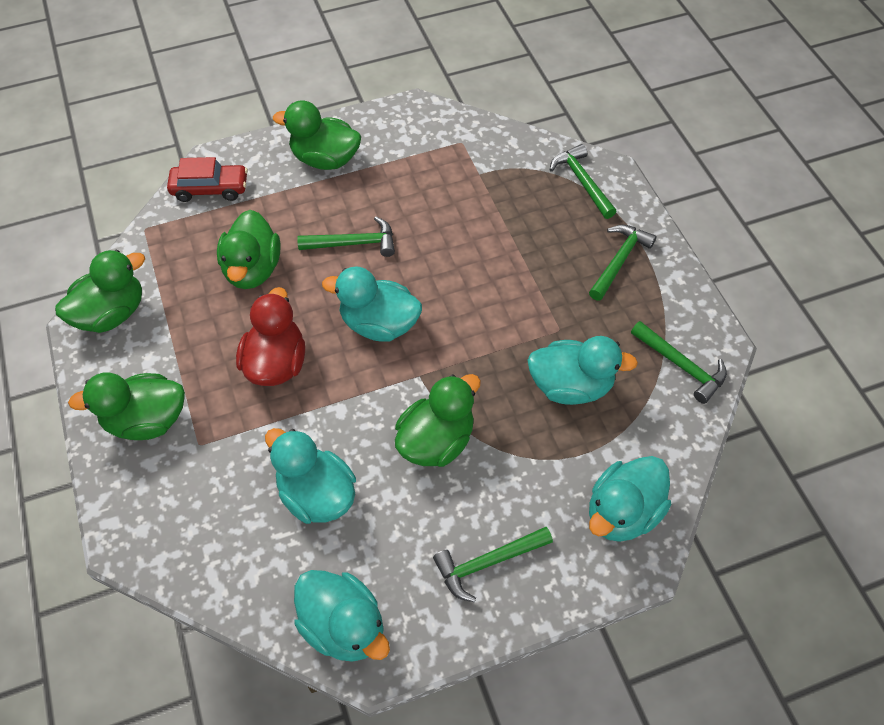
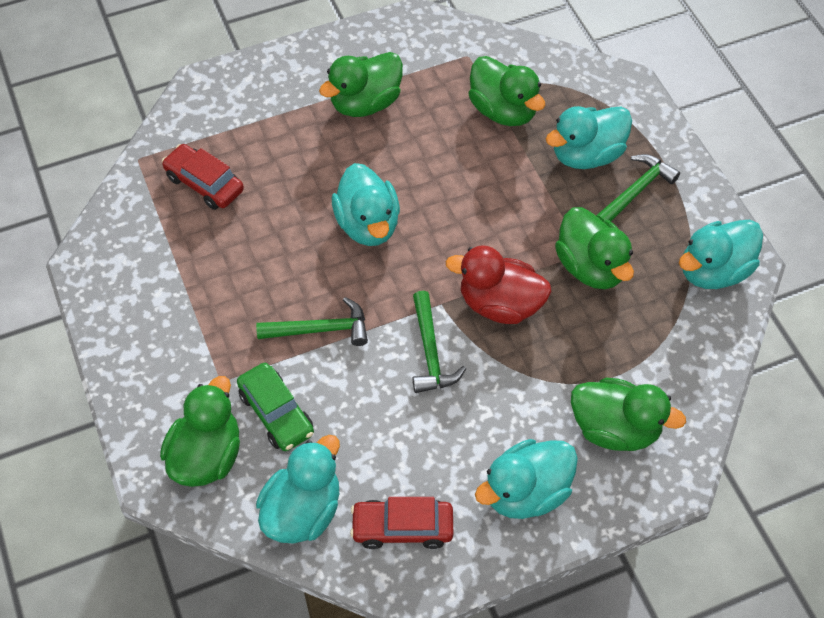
green car: none = 0 -> [237,363,314,451] = 1
green hammer: [297,216,395,257] [433,527,553,602] [550,144,617,219] [589,225,657,301] [631,321,727,404] = 5 -> [256,297,368,346] [413,291,466,393] [596,154,680,222] = 3
red car: [167,157,248,202] = 1 -> [162,144,244,210] [350,497,453,549] = 2

